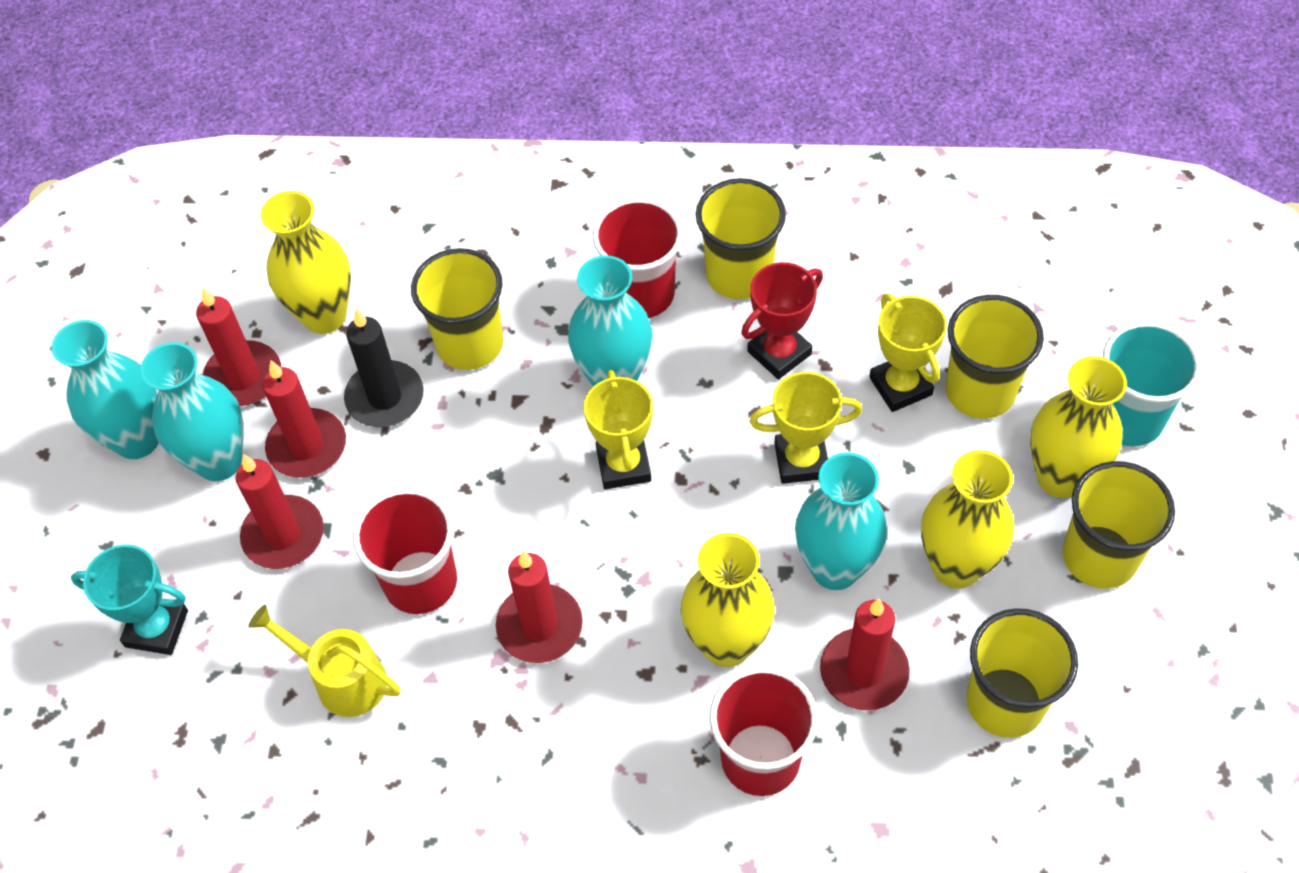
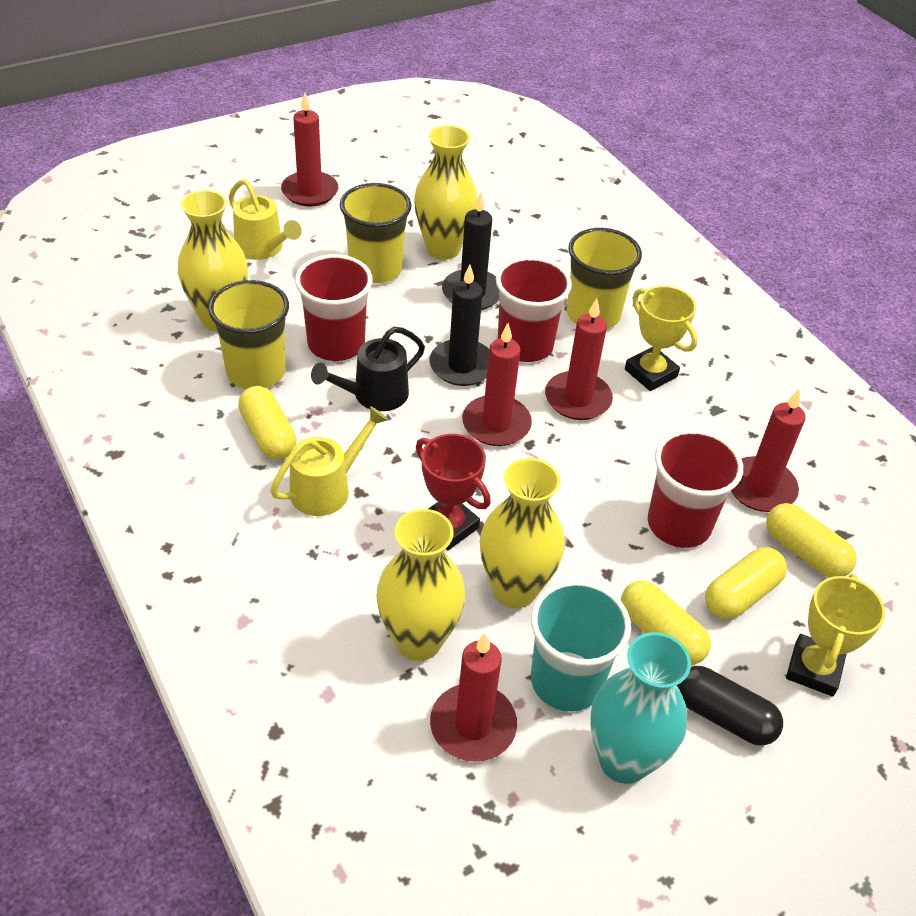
black candle: [344,308,424,427] = 1 -> [429,265,489,386] [442,192,499,310] = 2
black capsule: none = 0 -> [677,666,783,746] = 1
black watering can: none = 0 -> [311,327,425,411] = 1
turquoise trophy: [71,544,188,655] = 1 -> none = 0
turquoise vase: [51,320,159,459] [141,342,244,481] [568,255,653,386] [795,452,887,590] = 4 -> [590,632,691,784] = 1
yellow capsule: none = 0 -> [238,386,297,459] [621,581,711,665] [705,547,787,619] [766,503,857,577] = 4
yellow cup: [411,248,503,370] [696,178,786,299] [946,295,1044,419] [966,608,1078,738] [1063,461,1175,589] = 5 -> [208,280,289,389] [340,183,412,283] [567,228,642,329] = 3
yellow trophy: [584,370,653,489] [750,372,862,484] [870,293,947,412] = 3 -> [625,286,698,391] [786,574,885,697] = 2
yellow watering can: [248,605,400,717] = 1 -> [229,179,302,260] [270,406,388,516] = 2

